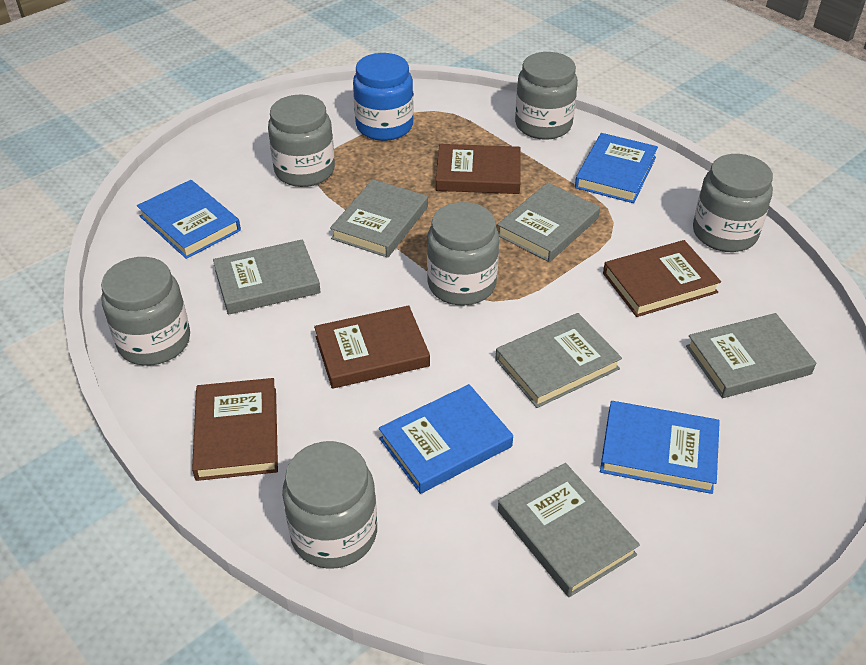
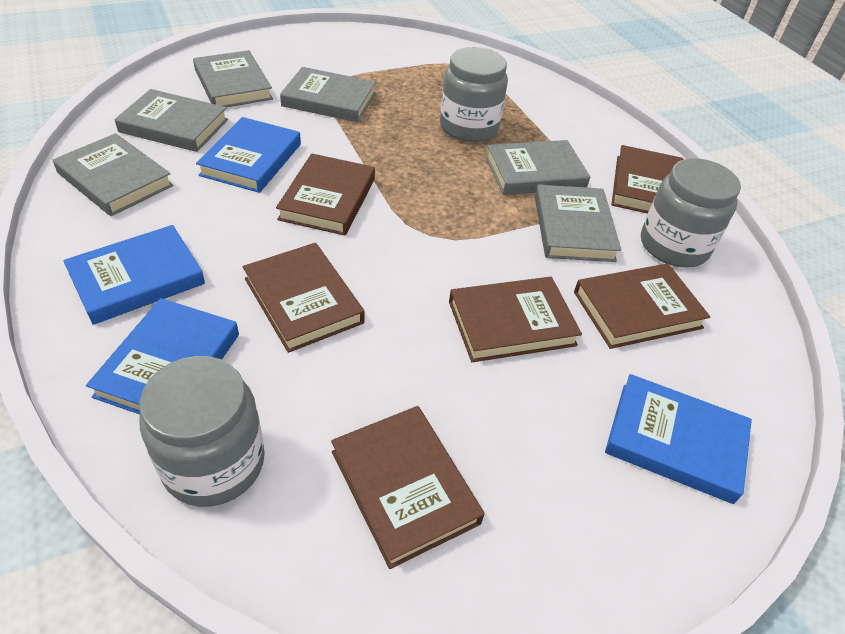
blue jar: [353,53,414,141] = 1 -> none = 0
brown book: [192,378,278,481] [314,305,430,389] [436,144,521,194] [603,240,721,317] = 4 -> [243,243,365,353] [276,153,375,236] [331,406,484,569] [449,277,582,362] [574,263,710,349] [611,145,684,214] = 6
grey jar: [101,257,190,366] [268,95,335,187] [282,441,377,569] [427,202,499,305] [515,52,578,140] [693,154,773,252] = 6 -> [139,356,265,507] [440,47,508,142] [641,158,741,267] = 3

